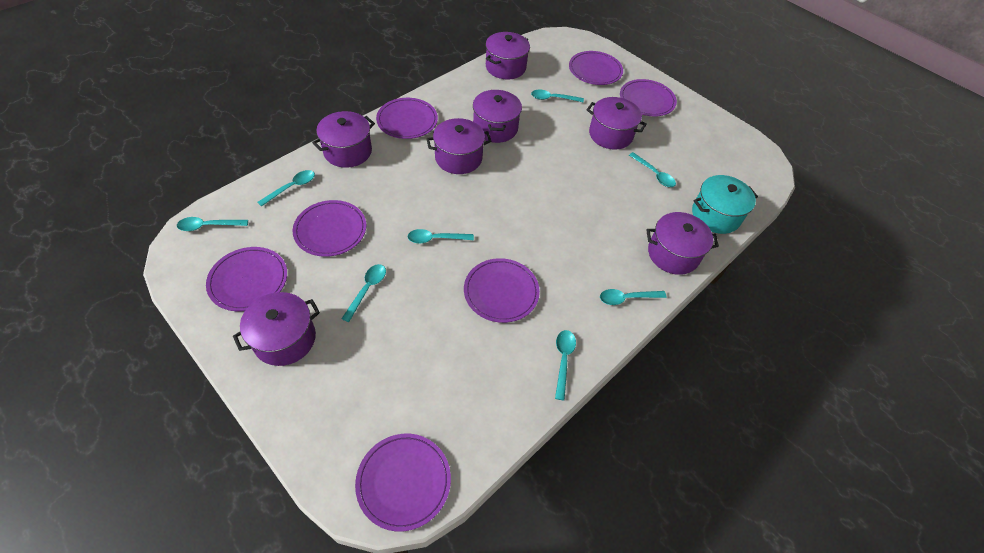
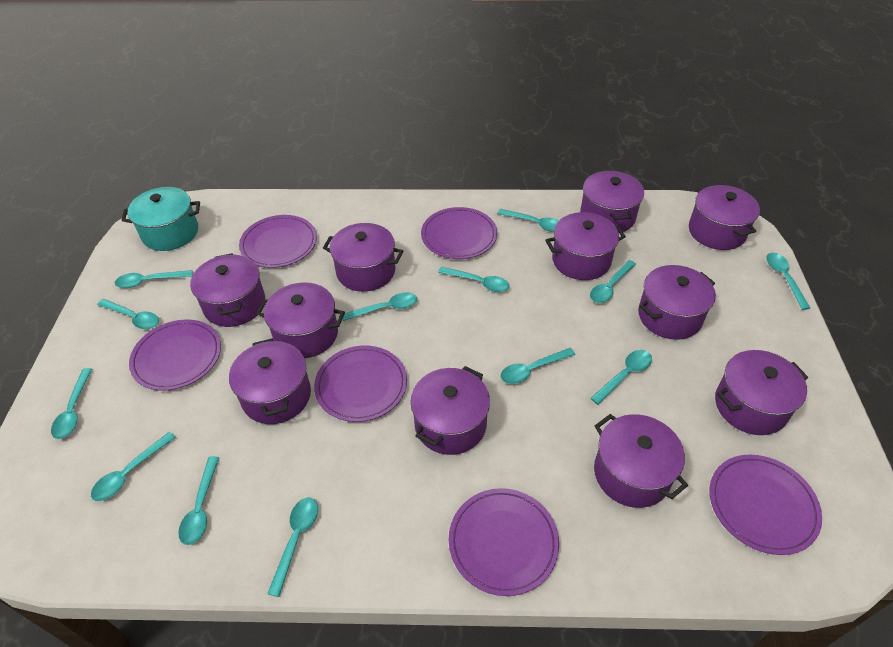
purple plate: [206,247,287,311] [293,200,366,257] [355,434,451,532] [376,98,438,139] [464,258,540,323] [569,51,623,85] [620,79,677,116] = 7 -> [129,319,221,391] [239,215,317,268] [314,346,407,422] [421,207,497,259] [449,488,559,596] [710,455,822,555] = 6
purple pot: [233,292,320,366] [312,111,375,168] [426,118,492,174] [473,90,522,143] [486,32,530,79] [586,97,647,150] [646,212,719,275] = 7 -> [190,253,265,327] [229,338,311,424] [256,282,345,358] [323,223,403,292] [410,366,490,455] [545,212,626,280] [580,171,644,232] [594,414,688,508] [638,265,716,340] [689,185,760,250] [715,350,808,435] = 11
turquoise spoon: [177,217,248,231] [258,170,315,207] [342,264,386,322] [407,229,474,243] [531,90,584,102] [555,330,576,400] [600,289,667,305] [629,152,676,187] = 8 -> [51,368,92,439] [91,432,176,501] [97,299,159,329] [115,270,193,288] [178,456,219,545] [267,498,318,597] [343,292,417,321] [438,267,510,292] [497,209,559,232] [500,348,575,384] [590,260,636,303] [590,350,652,405] [766,253,810,310] = 13

